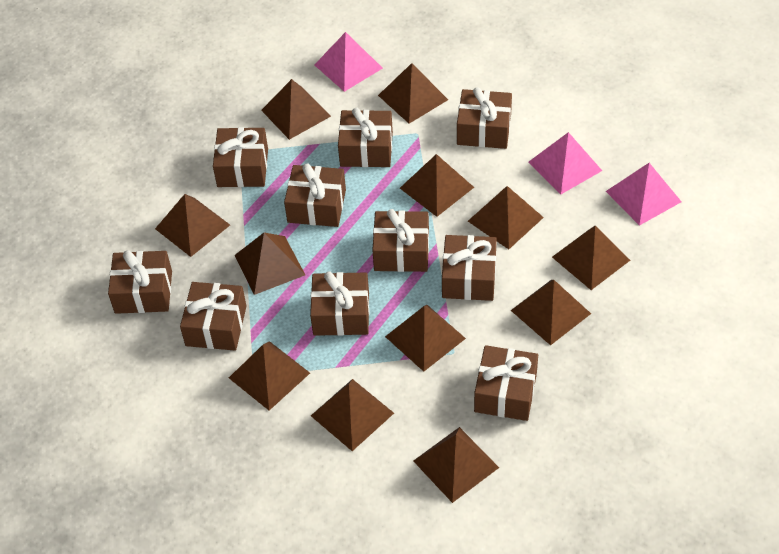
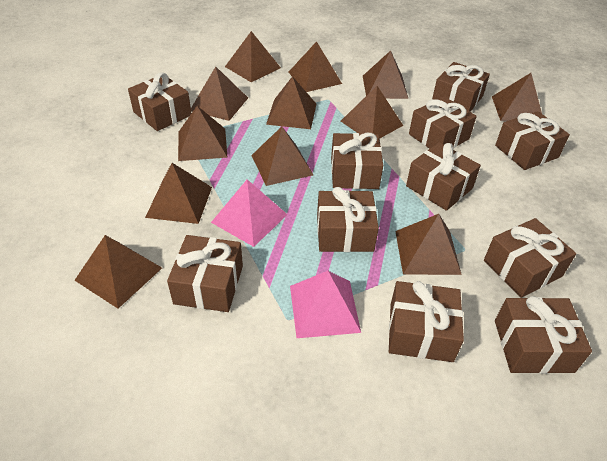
brown gift: [108,250,172,314] [180,282,246,351] [213,127,268,187] [284,164,346,227] [310,271,369,336] [338,108,393,167] [372,209,429,272] [442,235,497,301] [457,87,512,149] [474,345,538,421] = 10 -> [128,72,191,131] [167,235,243,312] [317,187,379,252] [331,133,383,189] [389,281,464,362] [406,142,481,211] [409,96,477,149] [432,62,490,112] [484,218,576,298] [495,111,570,170] [495,296,592,374] = 11
pink pyramid: [315,32,383,92] [529,132,602,194] [606,163,682,226] = 3 -> [211,179,288,247] [290,271,361,338] = 2

